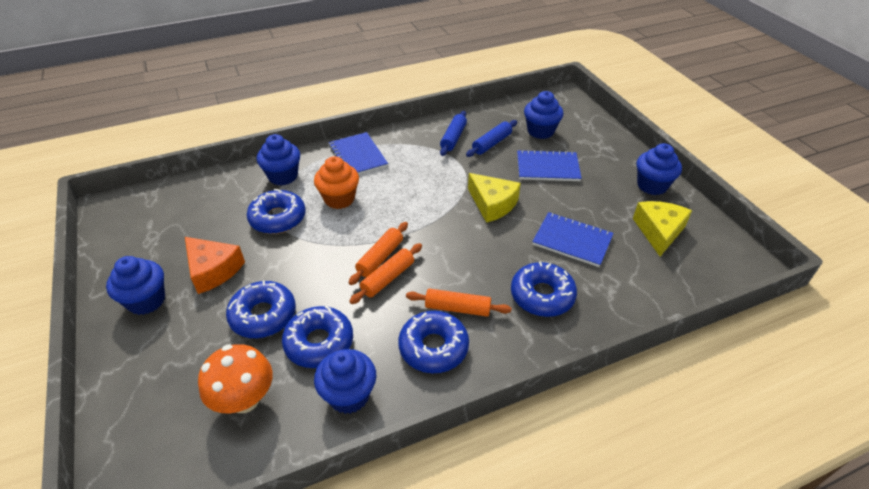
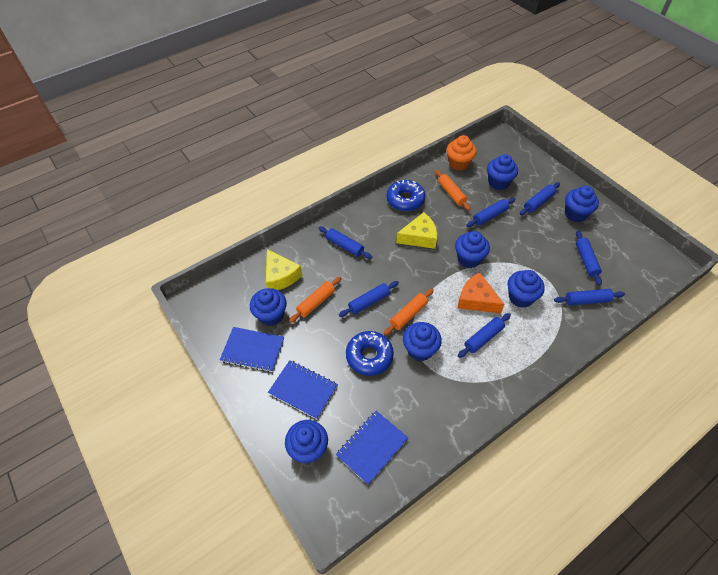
blue cupcake: [106,256,165,315] [257,134,300,186] [314,349,376,414] [524,91,563,139] [636,143,682,195] = 5 -> [250,288,287,326] [285,420,328,463] [403,322,442,361] [455,231,490,268] [487,154,518,190] [508,270,545,308] [565,186,599,222] = 7
blue donut: [226,280,296,338] [247,189,306,234] [282,306,353,368] [398,311,469,373] [511,261,577,317] = 5 -> [346,331,394,376] [387,180,426,211] = 2
blue rolling pin: [440,111,467,156] [466,120,517,157] = 2 -> [319,226,372,259] [339,281,399,317] [458,313,511,358] [466,198,516,227] [520,182,560,215] [554,289,625,305] [576,230,602,285] = 7
orange mushroom: [198,344,273,413] = 1 -> none = 0

